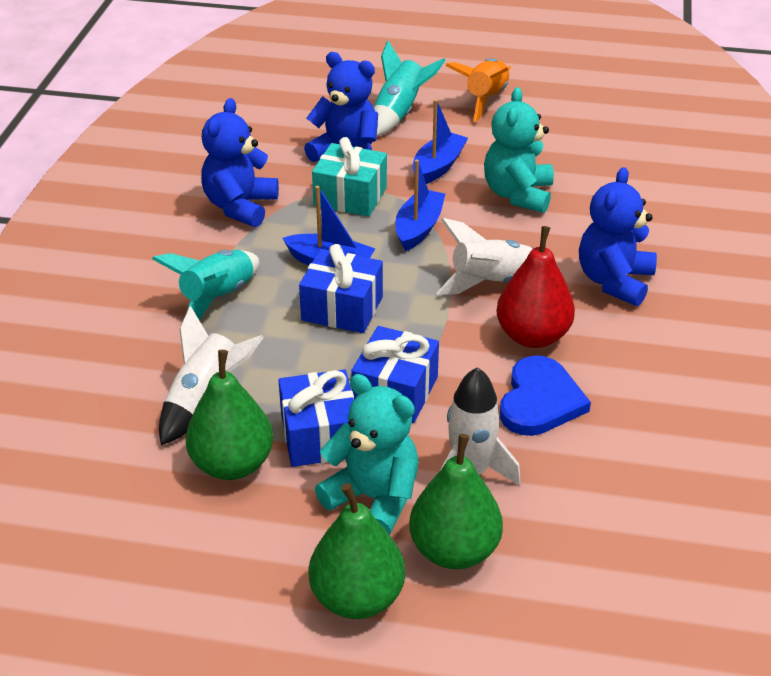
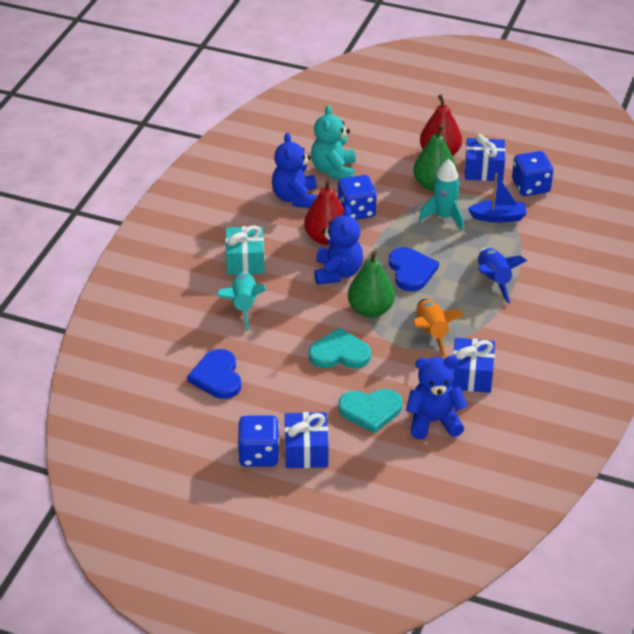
blue boat: [283,186,375,266] [395,159,445,251] [413,99,468,184] = 3 -> [468,173,527,223] = 1
blue dice: none = 0 -> [238,415,280,467] [338,175,377,220] [512,151,553,196] = 3
blue heart: [500,355,591,436] = 1 -> [187,349,241,399] [389,247,439,291] = 2
blue rocket: none = 0 -> [478,248,527,304] = 1
green pear: [186,350,273,480] [309,483,405,619] [409,434,503,569] = 3 -> [348,250,395,318] [413,125,457,191] = 2
red pear: [496,226,575,348] = 1 -> [304,179,344,245] [420,94,462,156] = 2
turquoise heart: none = 0 -> [309,328,371,369] [338,389,403,434] = 2
turquoise teddy bear: [315,374,419,535] [484,87,554,213] = 2 -> [311,105,356,180] = 1
white rocket: [159,306,264,445] [436,218,534,295] [439,367,521,486] = 3 -> none = 0

